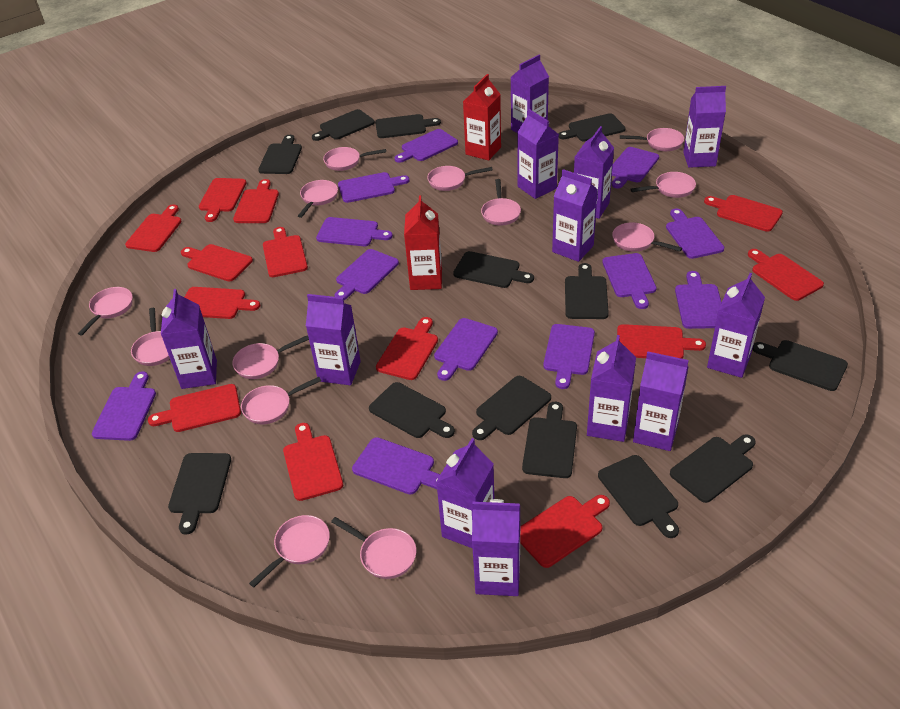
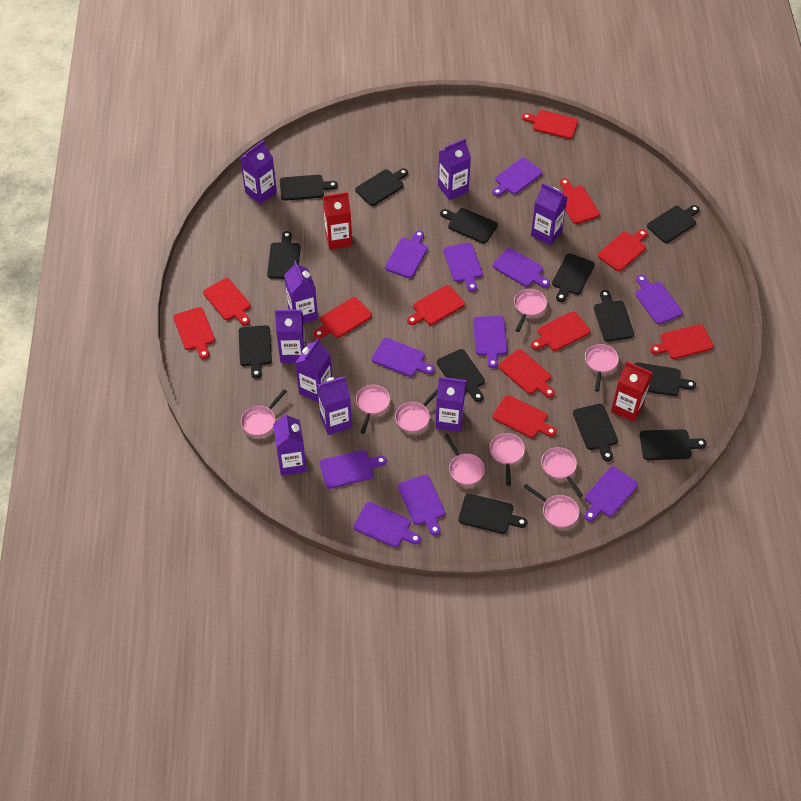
pink pan: [78,287,133,336] [131,308,170,366] [232,335,309,379] [241,377,321,424] [249,515,330,587] [298,180,338,218] [323,147,386,171] [331,517,416,579] [427,166,493,191] [481,179,521,226] [612,222,682,252] [620,128,684,151] [630,172,696,198] = 13 -> [241,389,287,436] [356,385,390,434] [395,388,438,432] [444,434,485,485] [490,433,525,486] [514,289,547,332] [524,484,579,528] [541,447,583,497] [585,344,619,392] = 9
purple carton: [161,289,217,389] [306,294,361,385] [436,438,494,548] [472,499,520,596] [510,55,549,133] [517,109,559,199] [552,169,598,262] [574,126,614,219] [587,335,636,442] [633,351,689,451] [683,86,726,168] [707,273,765,378] = 12 -> [240,140,277,204] [273,412,307,476] [275,310,306,363] [284,261,318,323] [295,338,332,402] [317,376,352,435] [435,377,466,432] [438,138,471,200] [531,183,567,246] = 9
purple cutting board: [92,371,156,441] [316,217,393,246] [335,249,399,300] [338,172,409,203] [352,437,440,495] [395,129,458,163] [434,318,498,381] [543,324,595,389] [602,253,657,309] [611,147,659,188] [666,208,724,259] [675,271,722,329] = 12 -> [320,450,387,489] [354,502,421,547] [372,338,435,377] [385,230,428,278] [398,475,445,536] [443,242,483,292] [473,316,507,368] [492,158,542,197] [493,248,550,288] [584,466,638,521] [635,275,683,325] = 11
red cutting board: [125,204,182,252] [148,384,241,432] [181,244,253,281] [185,287,260,319] [199,178,247,222] [233,179,279,223] [263,227,308,277] [283,423,343,501] [376,317,438,380] [520,495,610,568] [617,324,706,359] [704,195,783,232] [748,249,824,301] = 13 -> [173,307,215,359] [203,278,251,325] [314,297,372,339] [407,285,465,325] [492,395,557,438] [499,349,555,398] [522,110,578,139] [531,311,590,351] [560,178,600,224] [598,229,647,271] [650,324,714,359] = 11

